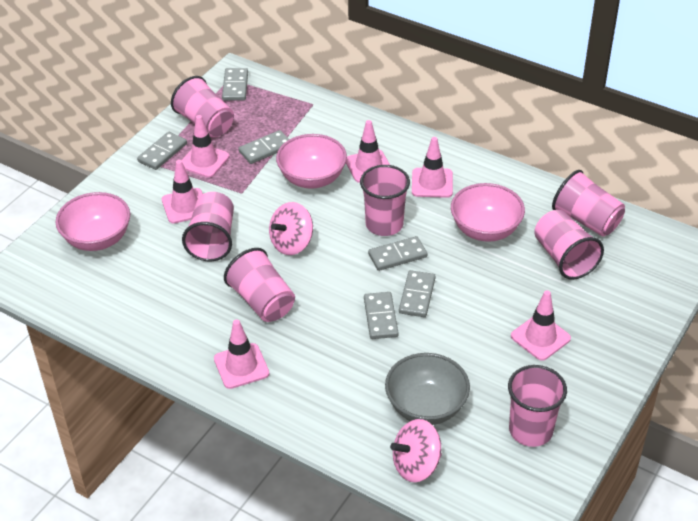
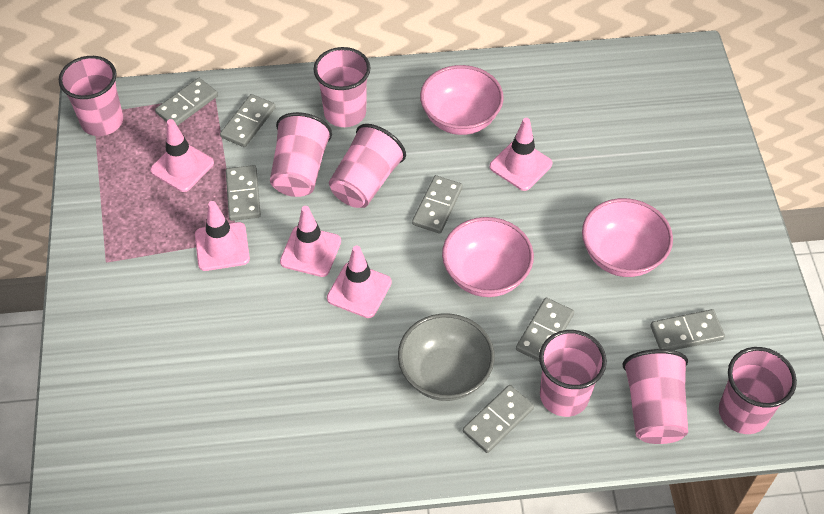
grey domino: [137,132,187,170] [222,68,248,101] [238,130,290,164] [364,292,399,339] [368,236,428,271] [399,270,436,317] = 6 -> [155,78,218,126] [220,94,276,147] [226,165,261,221] [412,175,463,234] [463,385,534,453] [516,298,574,362] [650,309,725,350] = 7
pink spinning top: [269,202,313,255] [390,419,442,482] = 2 -> none = 0
pink traffic cone: [162,160,203,224] [181,115,230,178] [214,319,269,389] [346,120,390,183] [412,137,453,198] [511,290,571,361] = 6 -> [150,119,214,192] [195,201,250,271] [280,206,341,277] [327,246,392,318] [490,118,552,191] = 5

